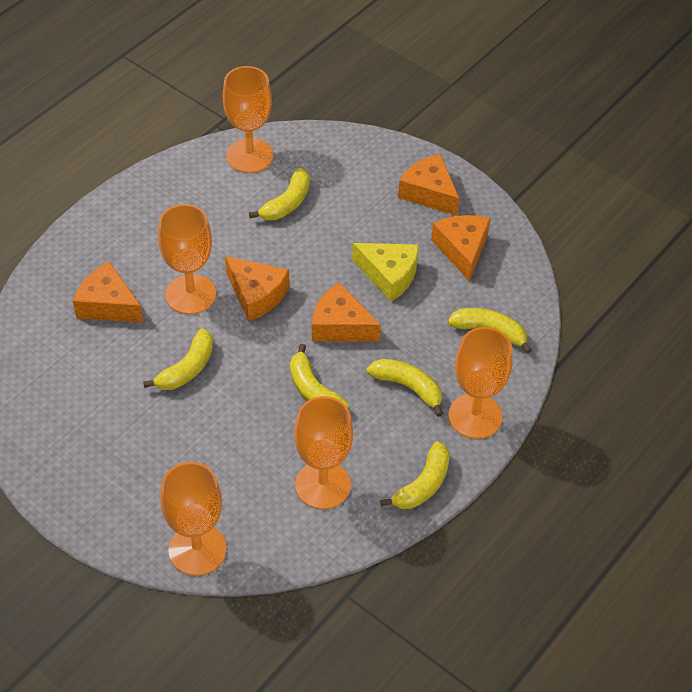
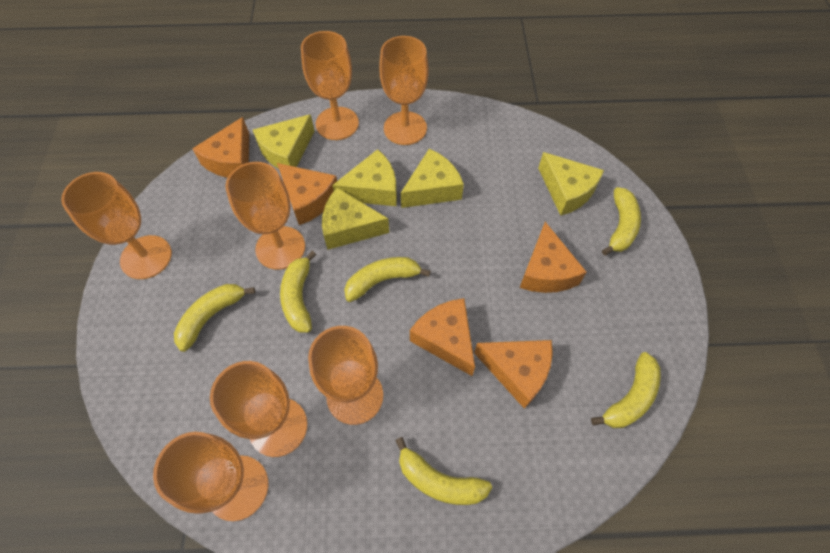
orange goblet: [158,204,216,314] [160,462,226,576] [223,66,273,173] [294,396,353,509] [448,327,512,439] = 5 -> [61,172,172,279] [153,432,268,521] [210,361,307,457] [225,162,305,270] [301,31,359,140] [308,326,383,425] [379,36,429,145] = 7
yellow cheese: [352,243,419,302] = 1 -> [253,114,314,169] [322,188,389,250] [332,149,397,206] [401,149,464,208] [538,152,604,216] = 5

